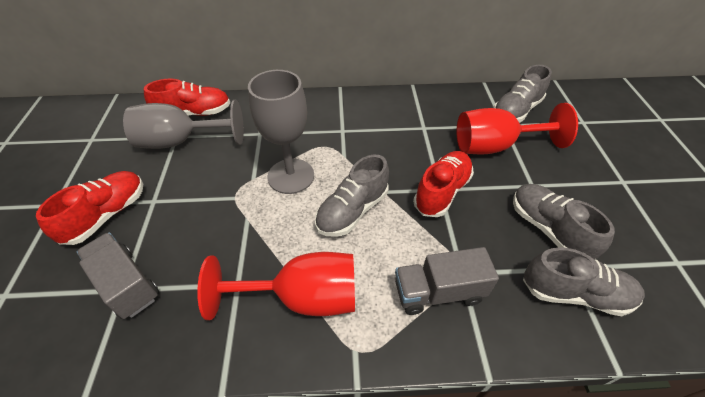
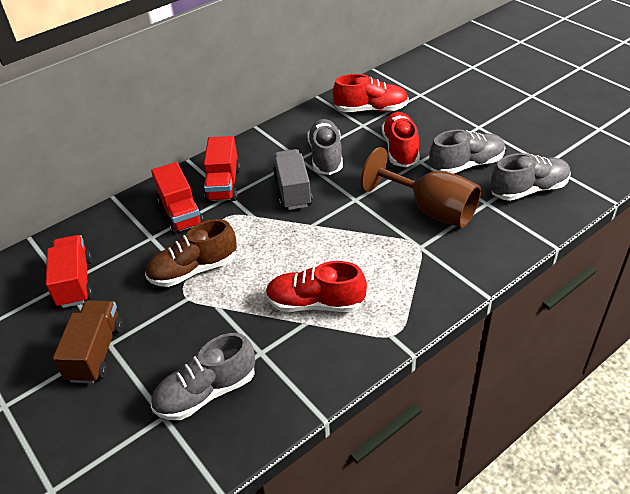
brown goblet: none = 0 -> [361,147,481,228] = 1
brown shoe: none = 0 -> [145,219,237,287] = 1
brown truck: none = 0 -> [53,300,123,383] = 1
grey goblet: [123,100,244,149] [248,70,314,194] = 2 -> none = 0
grey truck: [77,232,159,319] [395,247,499,315] = 2 -> [273,149,313,210] = 1
red goblet: [197,252,355,320] [457,103,578,155] = 2 -> none = 0
red truck: none = 0 -> [46,235,93,308] [151,162,204,234] [204,136,240,202] = 3

